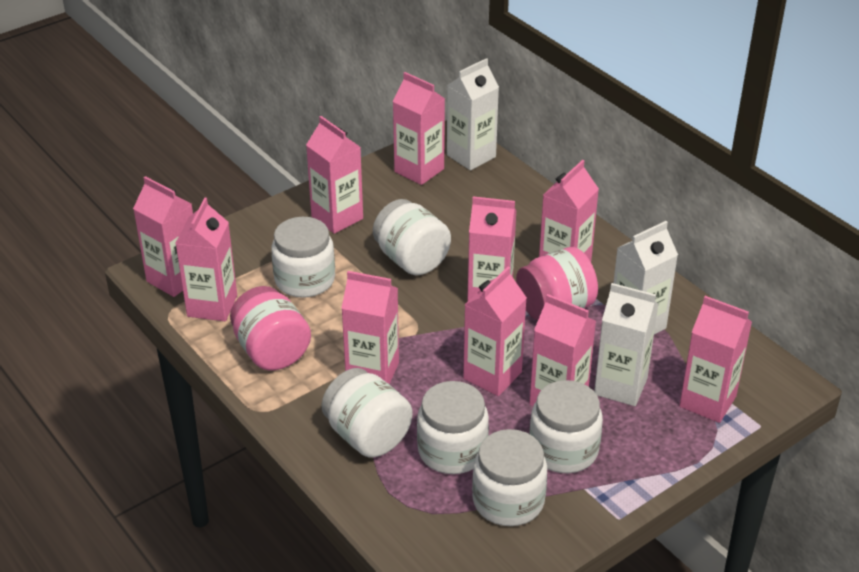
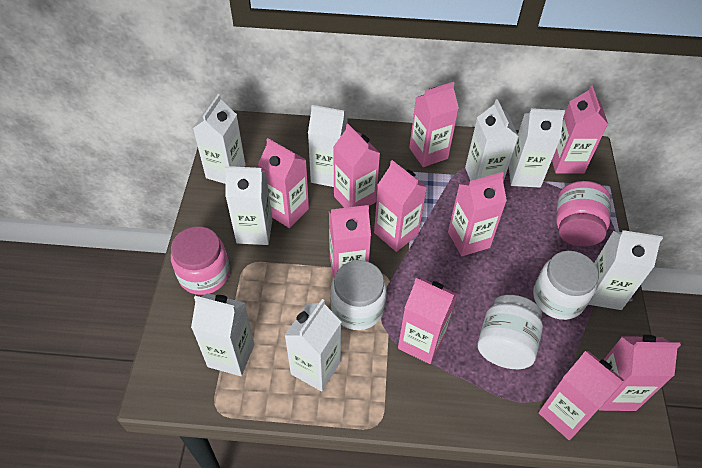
white carton: [447,58,499,170] [594,283,658,406] [613,221,678,335] = 3 -> [191,293,255,376] [193,94,245,184] [225,166,272,245] [285,299,341,391] [308,105,348,187] [465,99,518,182] [509,108,565,188] [588,230,663,310] = 8
white jar: [271,217,335,298] [321,368,412,458] [373,199,451,275] [417,381,489,474] [472,429,547,526] [529,380,603,473] = 6 -> [330,260,387,330] [478,295,543,369] [533,251,599,320] = 3

